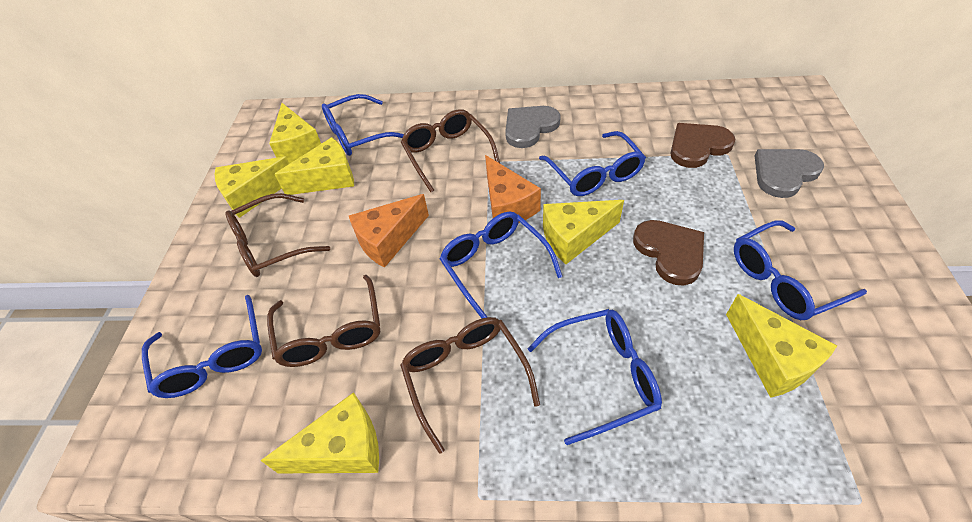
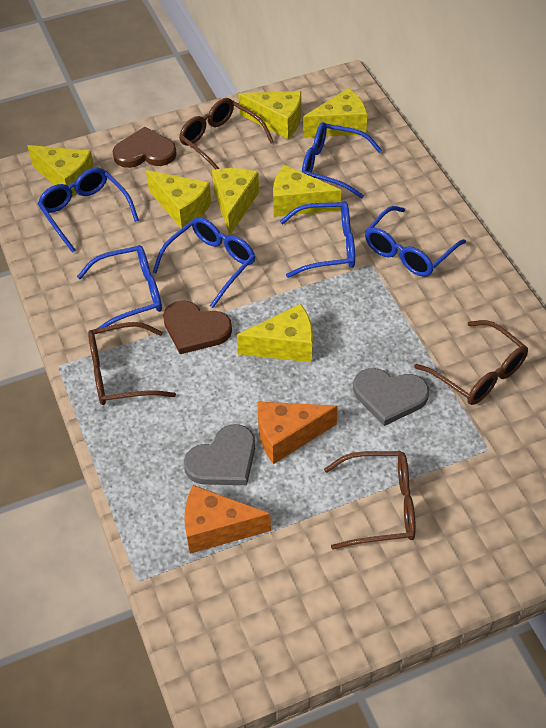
yellow cheese: [215,157,289,218] [261,392,379,473] [269,103,321,164] [274,137,354,195] [543,200,624,264] [726,294,837,398] = 6 -> [27,145,94,198] [146,170,211,228] [212,168,259,236] [237,304,313,362] [238,91,301,139] [273,165,341,217] [303,88,367,137] = 7

